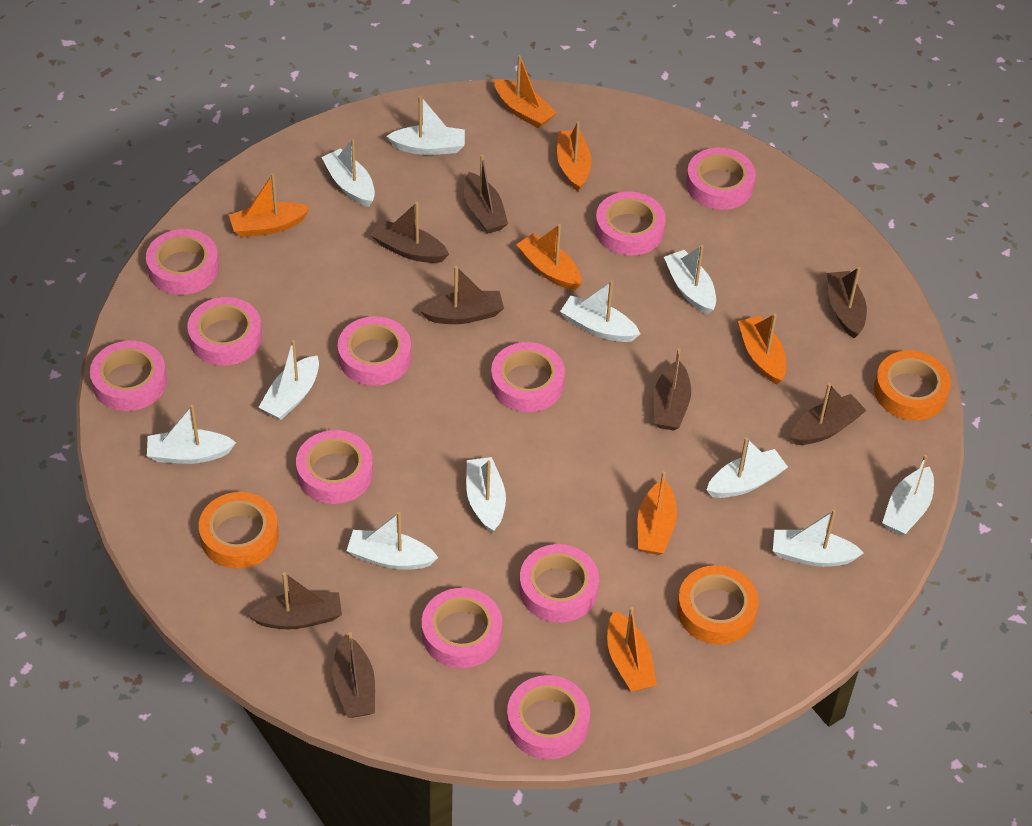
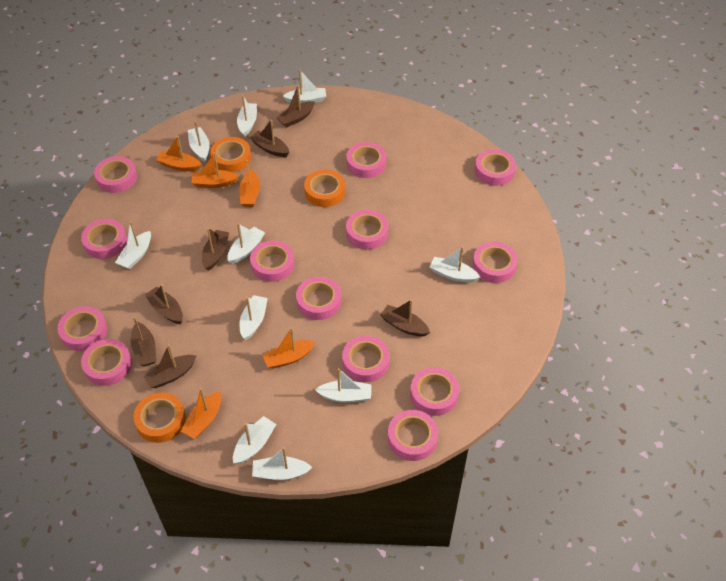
brown boat: [248,572,342,629] [333,632,375,718] [371,202,449,263] [420,266,504,324] [464,155,508,233] [654,349,691,430] [791,383,867,445] [827,267,867,338] = 8 -> [131,316,156,366] [143,344,196,388] [145,284,183,324] [202,228,229,271] [250,120,289,157] [276,85,315,128] [380,299,430,337] = 7
orange boat: [229,173,310,237] [494,55,556,128] [516,224,582,290] [557,121,591,191] [607,607,657,692] [638,471,677,555] [738,314,786,384] = 7 -> [156,136,202,171] [181,388,222,439] [192,152,239,188] [239,160,260,207] [262,328,316,369] = 5
pink tape: [90,341,167,411] [146,229,219,295] [187,297,262,366] [296,430,373,504] [338,316,411,386] [422,588,502,668] [491,342,565,412] [507,675,590,759] [519,544,599,623] [595,192,666,255] [686,148,756,210] = 11 -> [57,306,107,351] [81,219,127,259] [81,339,132,386] [94,156,137,193] [250,240,295,282] [296,277,341,320] [342,336,390,382] [346,142,386,178] [346,210,389,250] [388,410,438,461] [410,367,459,416] [473,242,518,283] [475,149,516,186] = 13
white boat: [147,405,236,464] [258,340,319,420] [321,139,375,207] [347,512,438,570] [387,96,465,155] [466,457,506,533] [560,281,640,342] [664,245,716,314] [707,437,788,498] [773,510,864,567] [882,455,934,535] = 11 -> [115,221,151,269] [188,120,210,162] [227,223,265,264] [233,416,277,464] [237,95,257,137] [240,295,268,340] [252,447,312,480] [283,69,326,103] [315,368,371,403] [430,247,480,283] = 10

